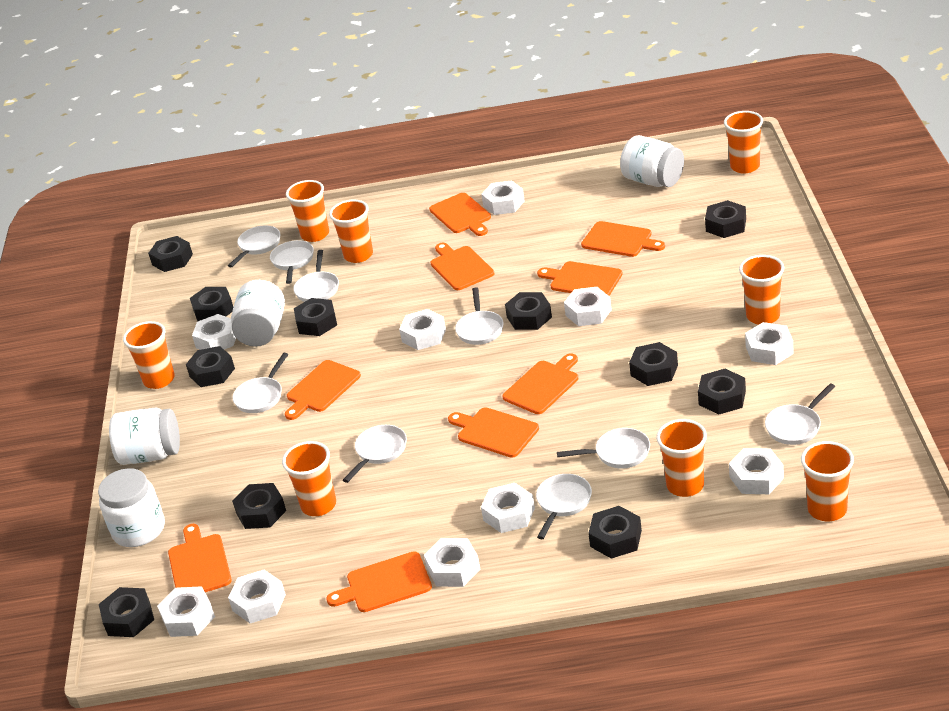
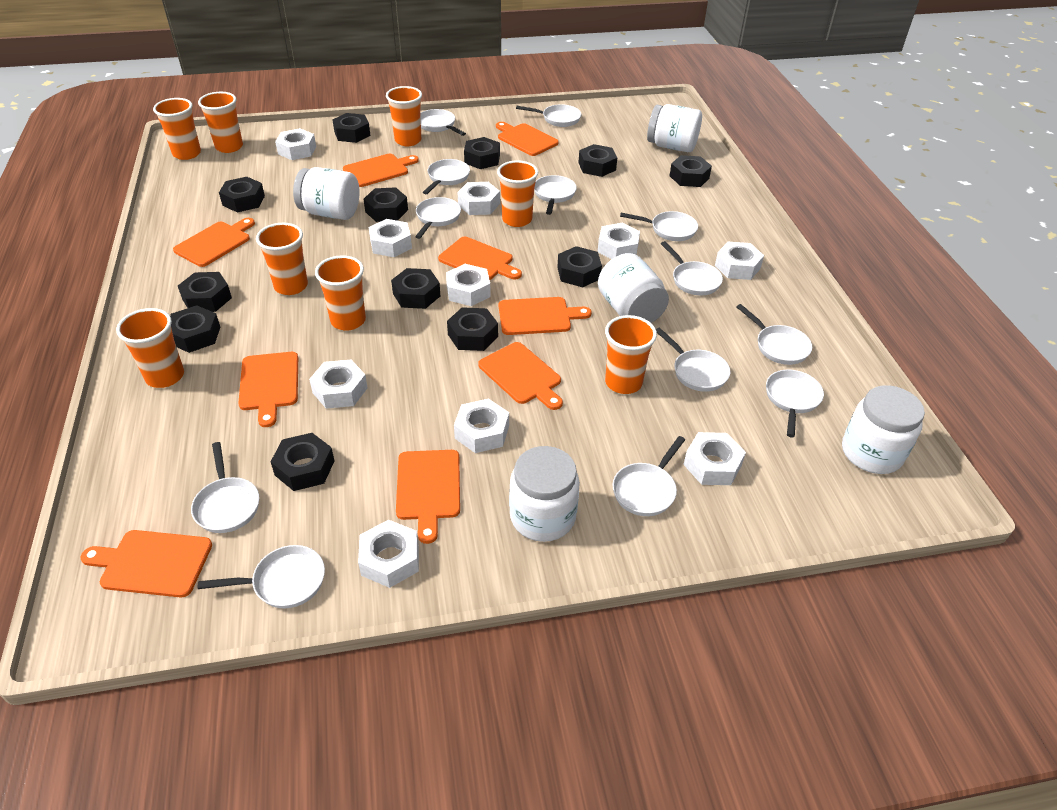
black nut: [99,587,154,637] [148,236,193,272] [186,346,235,387] [190,287,233,321] [232,483,286,529] [294,298,337,336] [505,292,552,330] [588,506,642,559] [629,342,678,386] [698,369,746,415] [705,200,746,238] = 11 -> [170,305,221,353] [178,272,232,312] [219,177,265,212] [271,433,334,491] [332,113,371,143] [364,187,408,222] [391,268,440,309] [447,307,498,351] [464,137,500,169] [557,246,602,287] [578,144,617,177] [670,155,712,187] = 12
white jar: [98,468,165,547] [109,408,180,465] [231,280,285,347] [620,135,684,187] = 4 -> [293,167,360,220] [509,446,580,542] [598,253,669,323] [647,104,702,152] [842,385,925,474] = 5
white pan: [228,226,280,267] [232,353,288,413] [270,240,314,284] [293,250,339,302] [343,425,407,483] [455,287,504,345] [536,474,592,539] [557,428,650,468] [765,383,835,445] = 9 -> [191,442,259,533] [198,545,325,608] [415,197,461,239] [420,109,466,136] [423,159,470,194] [516,104,581,127] [534,175,577,215] [613,436,685,516] [620,211,698,241] [656,327,730,392] [661,241,723,295] [737,304,812,365] [766,370,824,438] = 13

